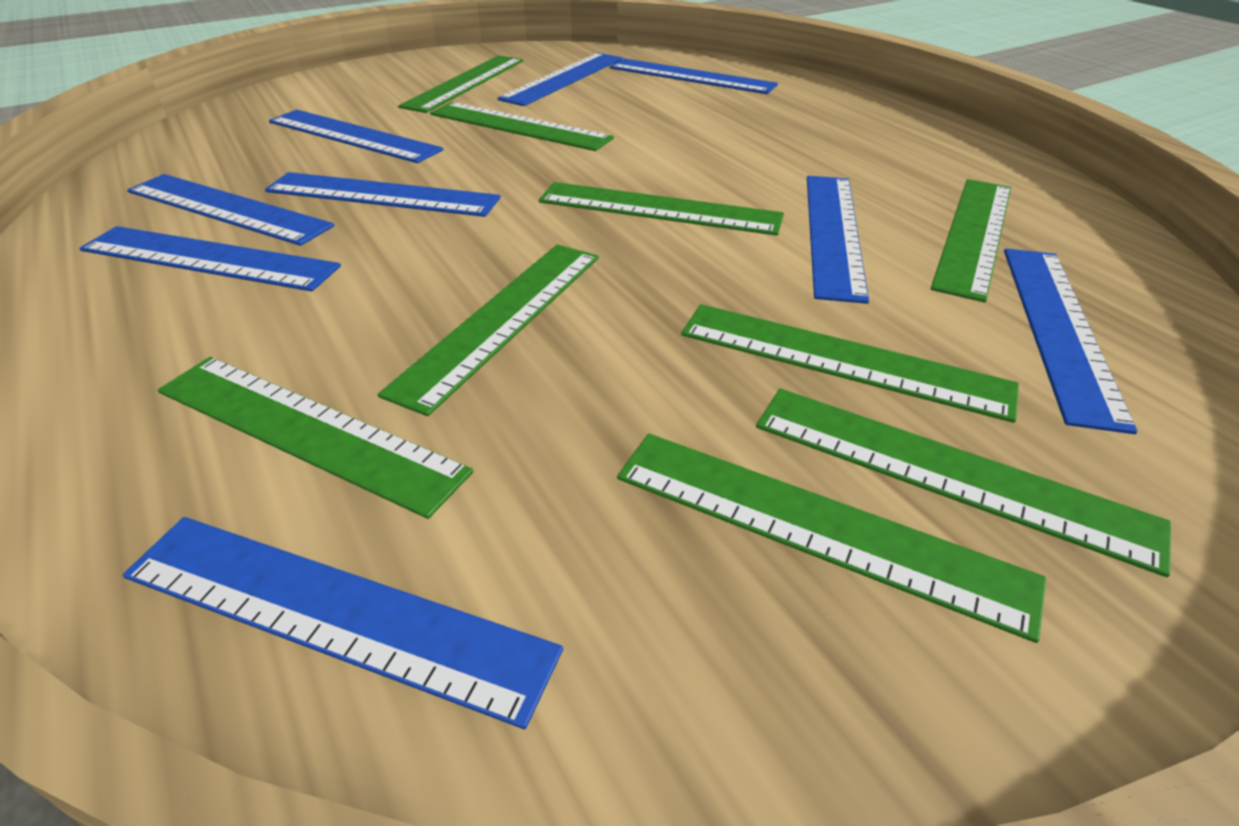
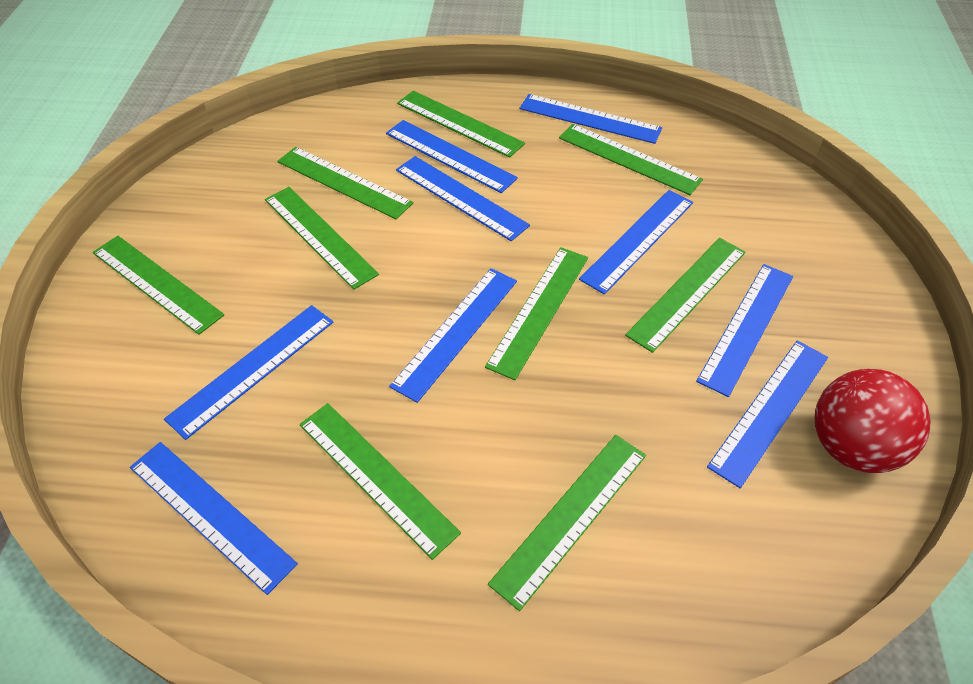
red ball: none = 0 -> [814,369,931,473] = 1

